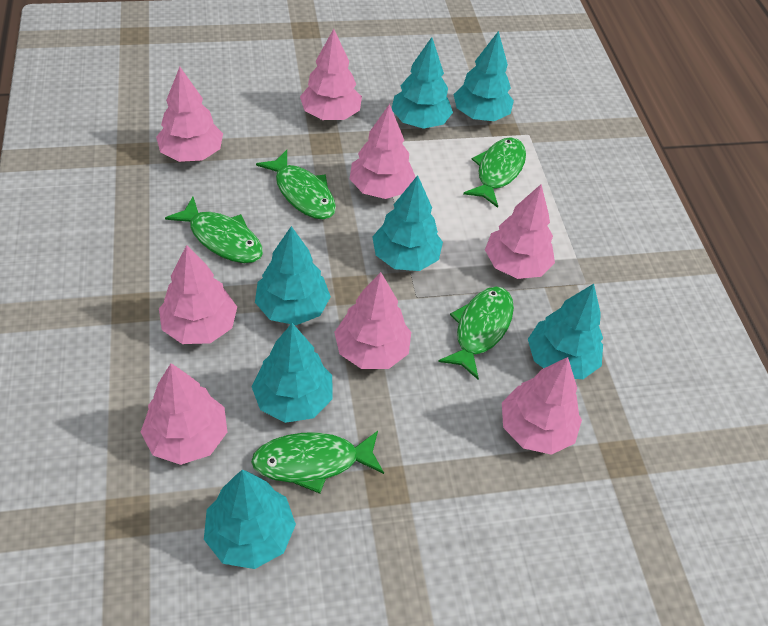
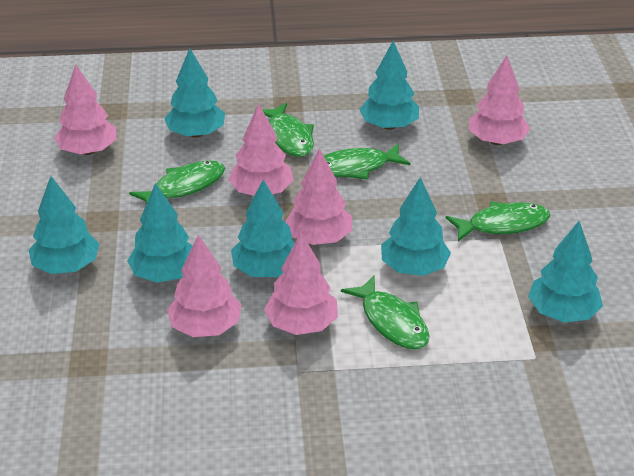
pink tree: [141,363,227,465] [156,67,223,162] [159,245,237,344] [300,29,362,120] [334,272,411,369] [350,104,416,199] [485,184,555,279] [502,357,582,455] = 8 -> [54,64,116,155] [167,235,242,337] [228,104,294,196] [264,233,338,335] [285,148,352,245] [469,55,530,145] = 6

